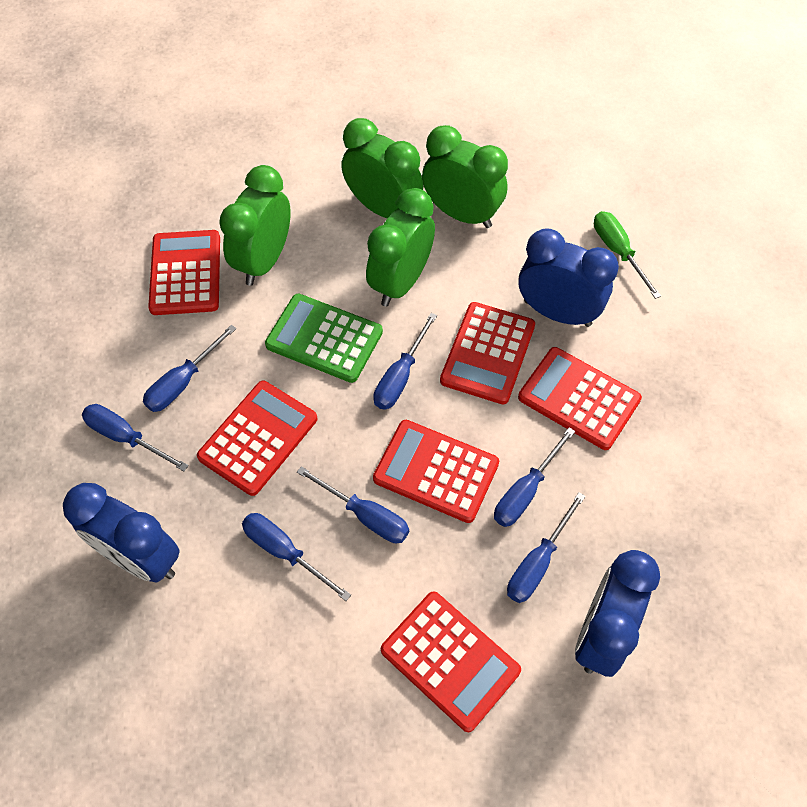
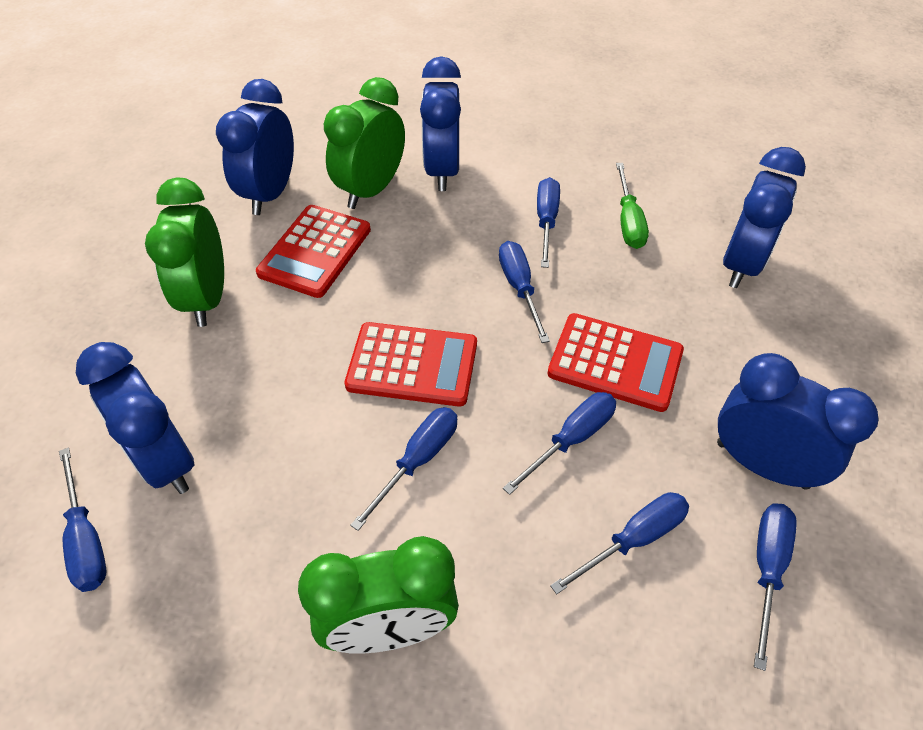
blue clock: [63,483,180,582] [519,228,619,327] [575,550,660,677] = 3 -> [76,342,194,494] [216,79,294,215] [420,56,461,191] [717,353,879,490] [723,147,806,288] = 5
green calculator: [265,293,383,383] = 1 -> none = 0
green clock: [219,165,291,286] [341,118,423,218] [366,188,435,307] [422,125,508,228] = 4 -> [145,177,224,327] [298,536,459,654] [324,77,405,209] = 3
red calculator: [148,230,220,315] [197,381,317,496] [373,420,499,523] [381,591,521,732] [440,302,535,404] [518,347,642,450] = 6 -> [256,205,371,298] [344,322,477,407] [547,313,684,412] = 3

